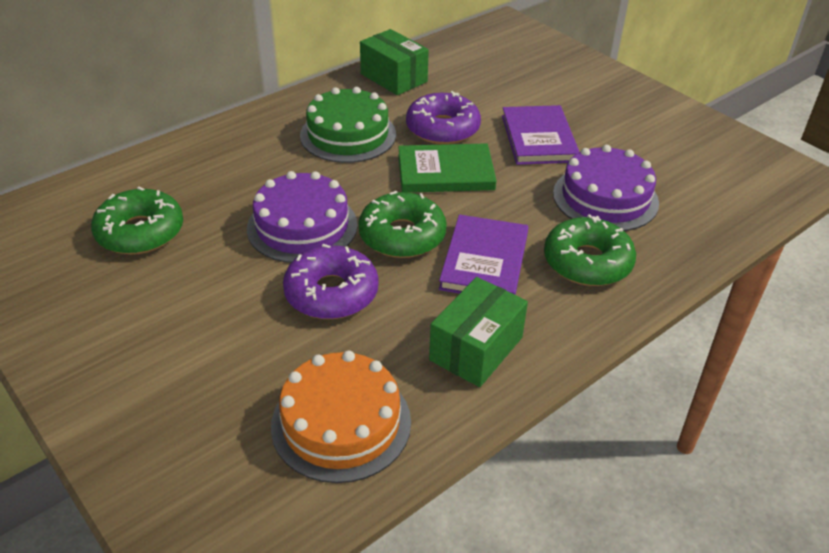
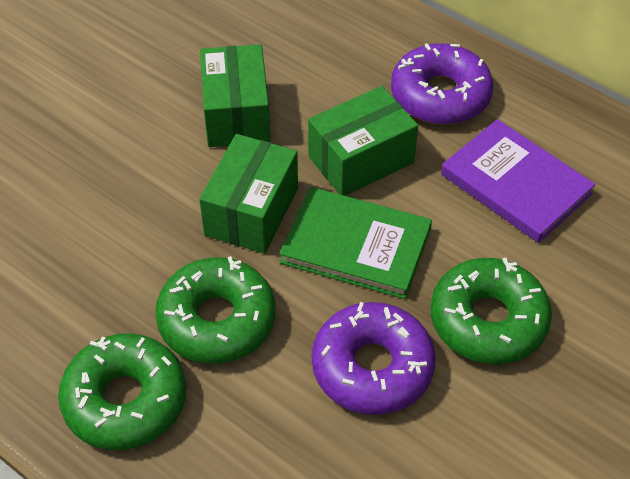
green box: [360,29,429,95] [429,277,528,387] = 2 -> [199,134,298,254] [200,44,270,147] [308,86,418,196] = 3
green cake: [300,87,396,163] = 1 -> none = 0
orange cake: [271,351,411,483] = 1 -> none = 0
purple book: [439,215,528,295] [502,105,579,165] = 2 -> [441,119,596,243] = 1
purple cake: [247,171,358,263] [553,145,659,231] = 2 -> none = 0

